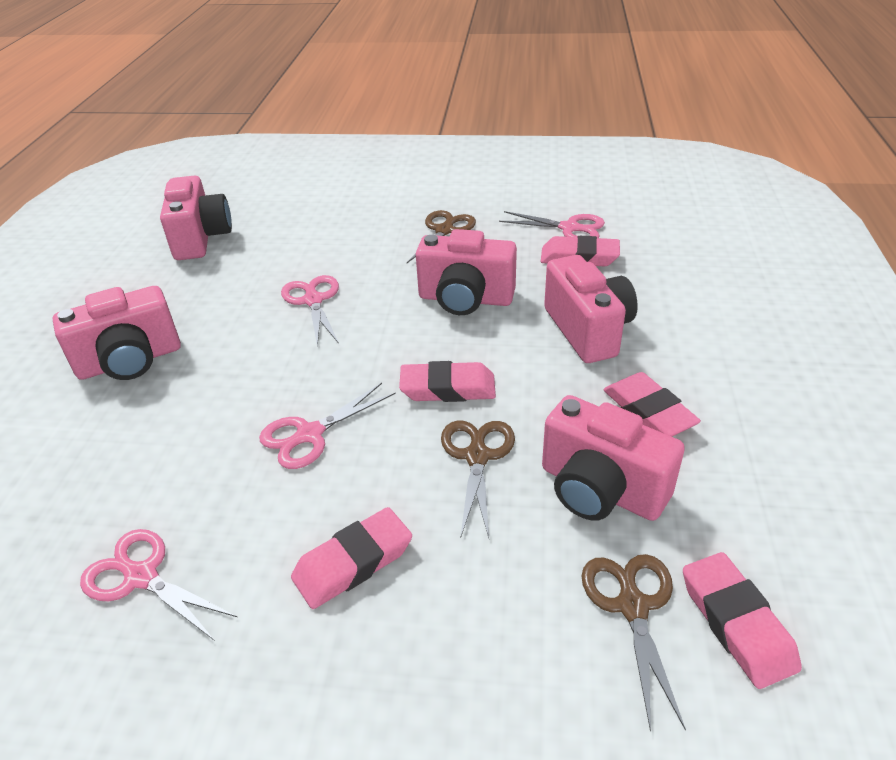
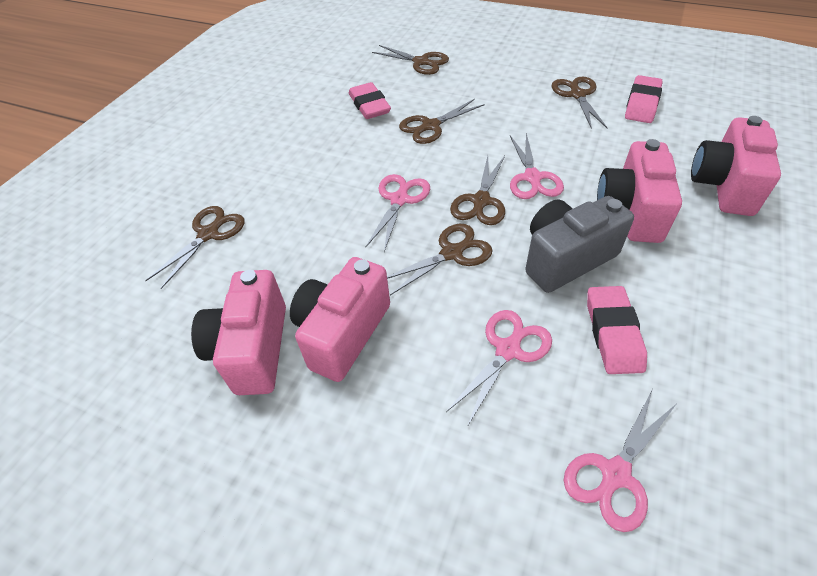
brown scissors: [407,210,476,263] [441,420,515,538] [582,554,686,732] = 3 -> [145,206,245,289] [372,45,449,75] [387,224,493,295] [399,99,485,144] [450,156,505,225] [552,76,607,129] = 6
grey camera: none = 0 -> [525,196,634,293] = 1
pink camera: [53,286,181,380] [160,175,232,260] [416,229,517,315] [542,395,685,521] [544,255,638,363] = 5 -> [191,270,286,395] [290,257,390,382] [597,139,682,243] [691,116,781,216] = 4
pink eraser: [291,507,412,609] [399,361,496,402] [541,236,620,267] [603,372,701,437] [683,552,802,689] = 5 -> [349,82,391,119] [587,286,647,374] [625,75,663,123] = 3

